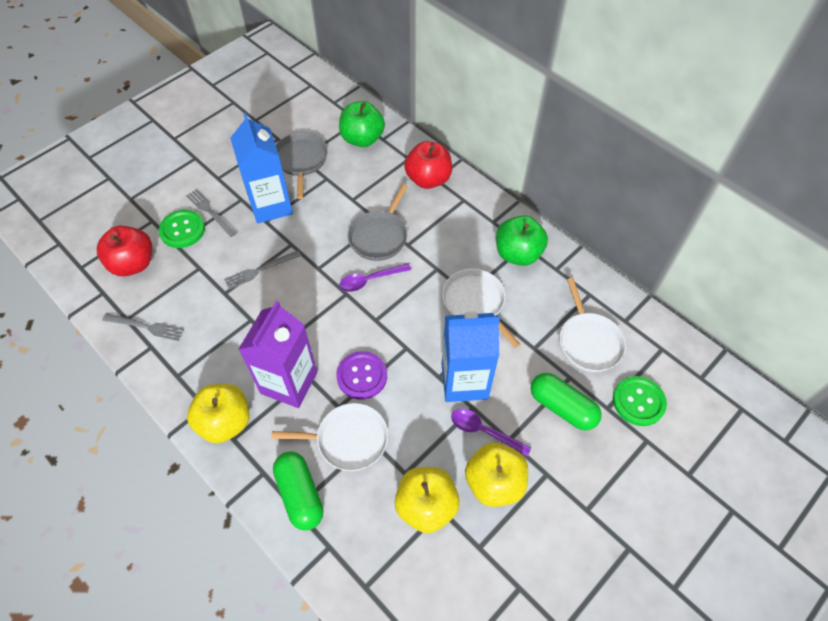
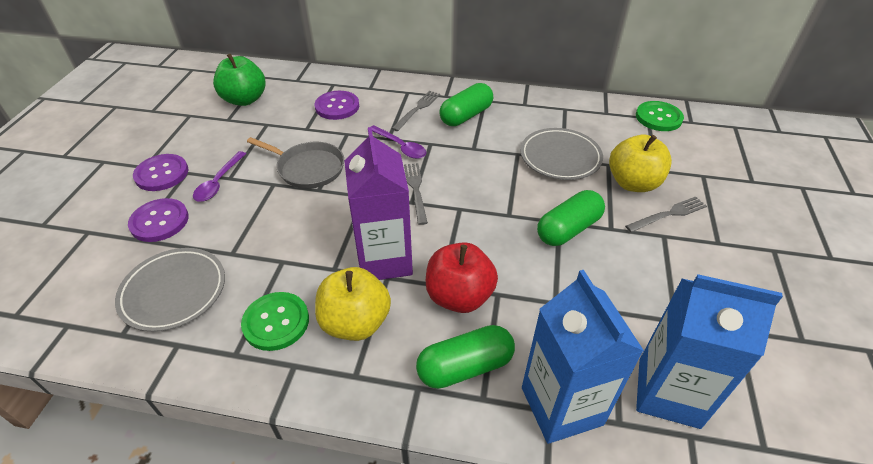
green apple: [339,101,385,147] [496,215,548,266] = 2 -> [213,54,266,106] = 1
green capsule: [273,451,324,530] [530,373,602,431] = 2 -> [416,325,515,389] [440,83,493,126] [537,190,605,246] = 3
grey pan: [276,133,328,199] [348,184,408,261] = 2 -> [247,137,344,189] = 1
grey plate: none = 0 -> [115,248,225,332] [520,128,603,180] = 2
purple button: [336,351,387,400] = 1 -> [128,198,189,242] [133,154,188,191] [315,91,359,120] = 3
red apple: [97,226,152,276] [404,141,452,189] = 2 -> [426,242,498,313] = 1
white pan: [271,403,388,471] [442,269,520,348] [559,278,626,372] = 3 -> none = 0
yellow apple: [187,384,250,443] [395,467,460,533] [465,443,528,507] = 3 -> [315,267,391,341] [609,135,672,192] = 2

